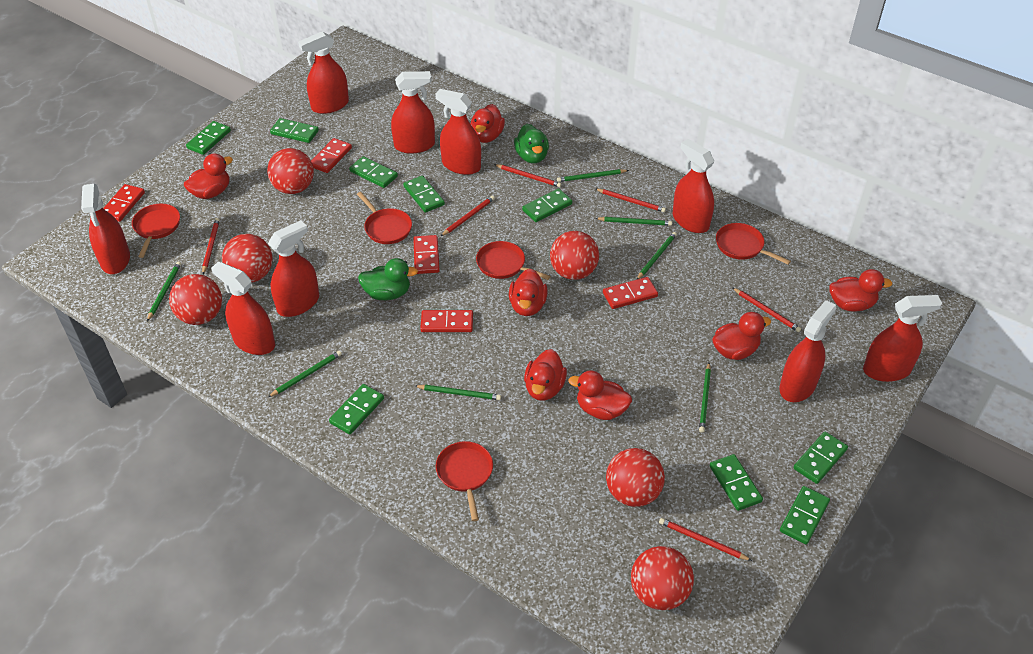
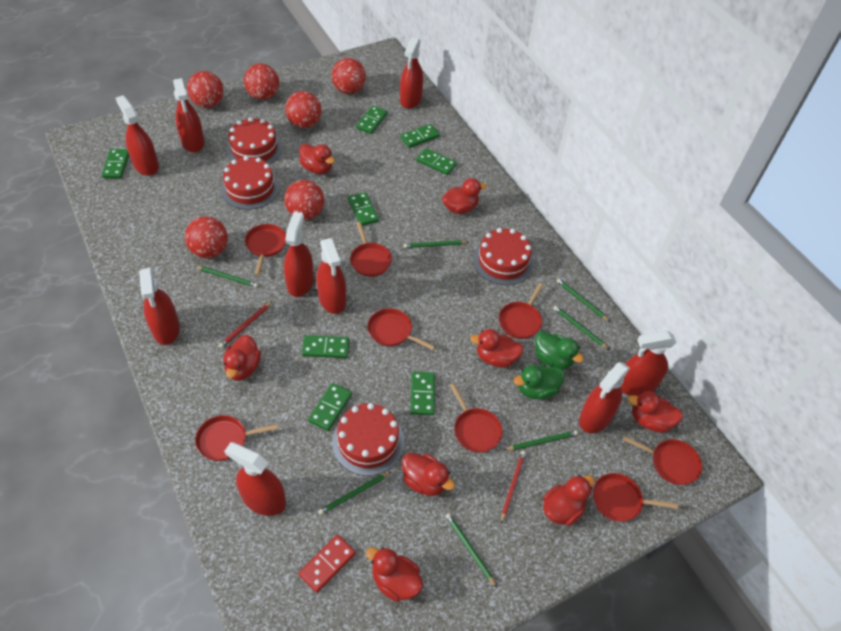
green domino: [186,121,231,155] [270,118,319,143] [329,384,384,435] [349,156,398,188] [403,175,445,213] [522,188,572,222] [710,454,763,511] [780,486,830,544] [794,431,848,484] = 9 -> [102,149,129,179] [302,335,349,358] [308,383,352,431] [348,192,379,226] [356,106,388,134] [400,124,440,148] [410,372,435,415] [416,148,457,175] = 8
red cake: none = 0 -> [221,156,279,210] [227,117,282,164] [332,403,404,476] [473,228,533,285] = 4
red domino: [103,184,145,222] [311,138,352,173] [413,235,440,274] [420,310,473,332] [603,277,658,309] = 5 -> [298,535,356,593] = 1
red duck: [184,153,233,199] [471,104,505,143] [509,269,548,316] [524,349,567,401] [568,370,632,420] [712,312,771,360] [829,269,892,312] = 7 -> [223,335,261,381] [299,143,335,174] [366,547,423,602] [402,453,455,496] [442,178,487,214] [470,329,524,368] [543,475,595,526] [628,391,683,433] = 8
red pan: [132,204,180,258] [357,192,412,244] [436,441,493,521] [476,241,551,280] [716,223,791,265] = 5 -> [195,415,278,461] [245,224,286,275] [350,222,392,277] [367,308,435,350] [450,384,503,453] [499,283,543,339] [593,473,678,522] [623,436,702,485] = 8
red pencil: [202,218,220,274] [441,196,495,236] [494,164,562,187] [596,189,666,212] [659,518,752,561] [733,288,801,332] = 6 -> [219,301,273,348] [501,451,526,524] = 2

